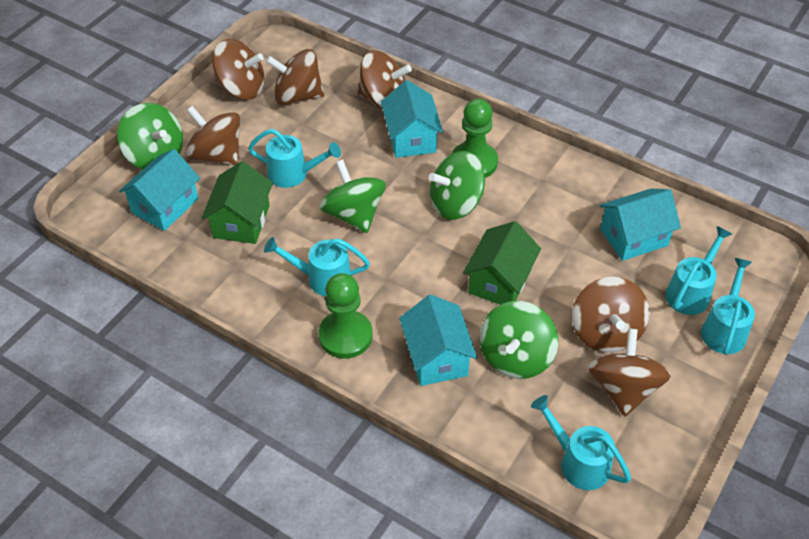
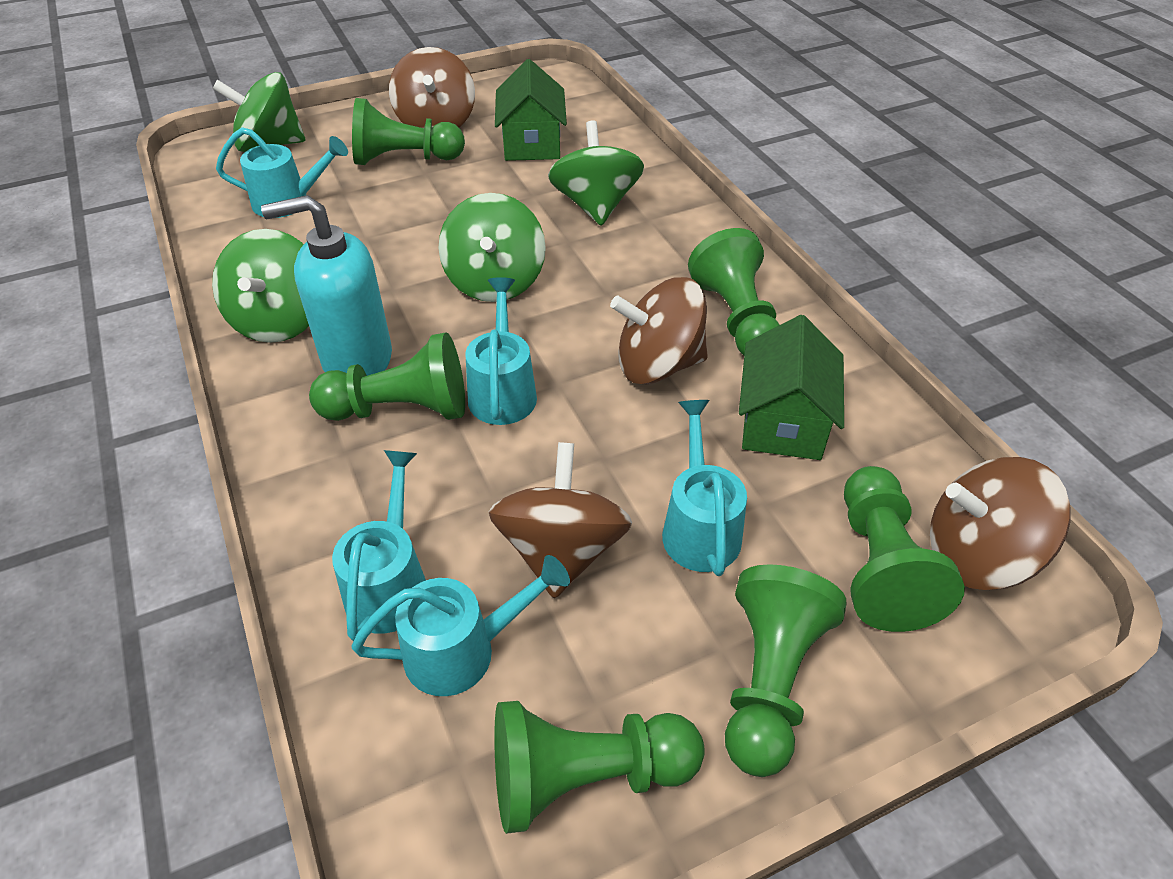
brown spinning top: [186,106,240,166] [212,39,265,99] [266,49,324,106] [358,51,412,109] [572,277,650,353] [588,329,671,417] = 6 -> [389,47,475,128] [489,442,632,598] [610,277,708,384] [930,457,1071,590] = 4
green pawn: [319,273,373,359] [452,99,498,178] = 2 -> [309,332,465,421] [352,98,465,165] [494,701,705,834] [688,228,779,356] [725,564,847,777] [844,466,965,632] = 6
turquoise house: [119,149,200,231] [381,80,443,158] [399,295,477,386] [599,188,681,261] = 4 -> none = 0
turquoise soap dispenser: none = 0 -> [261,195,392,376] = 1

